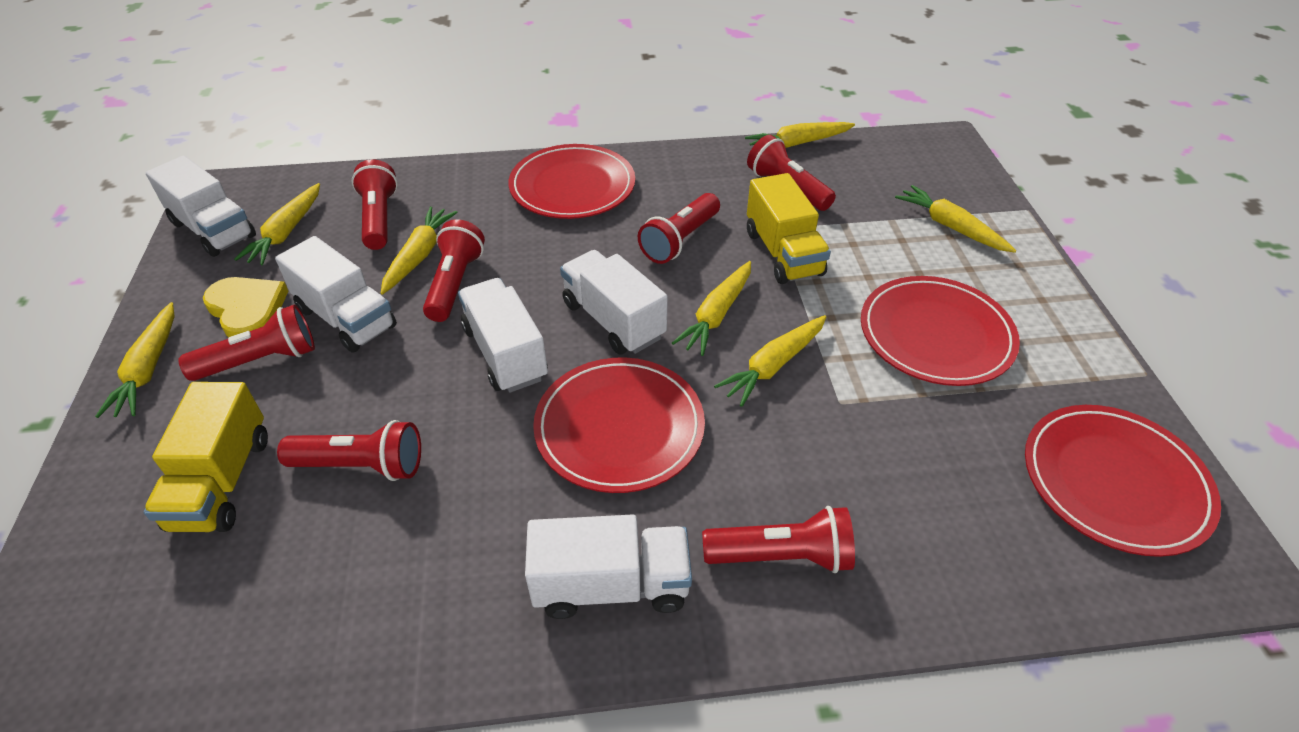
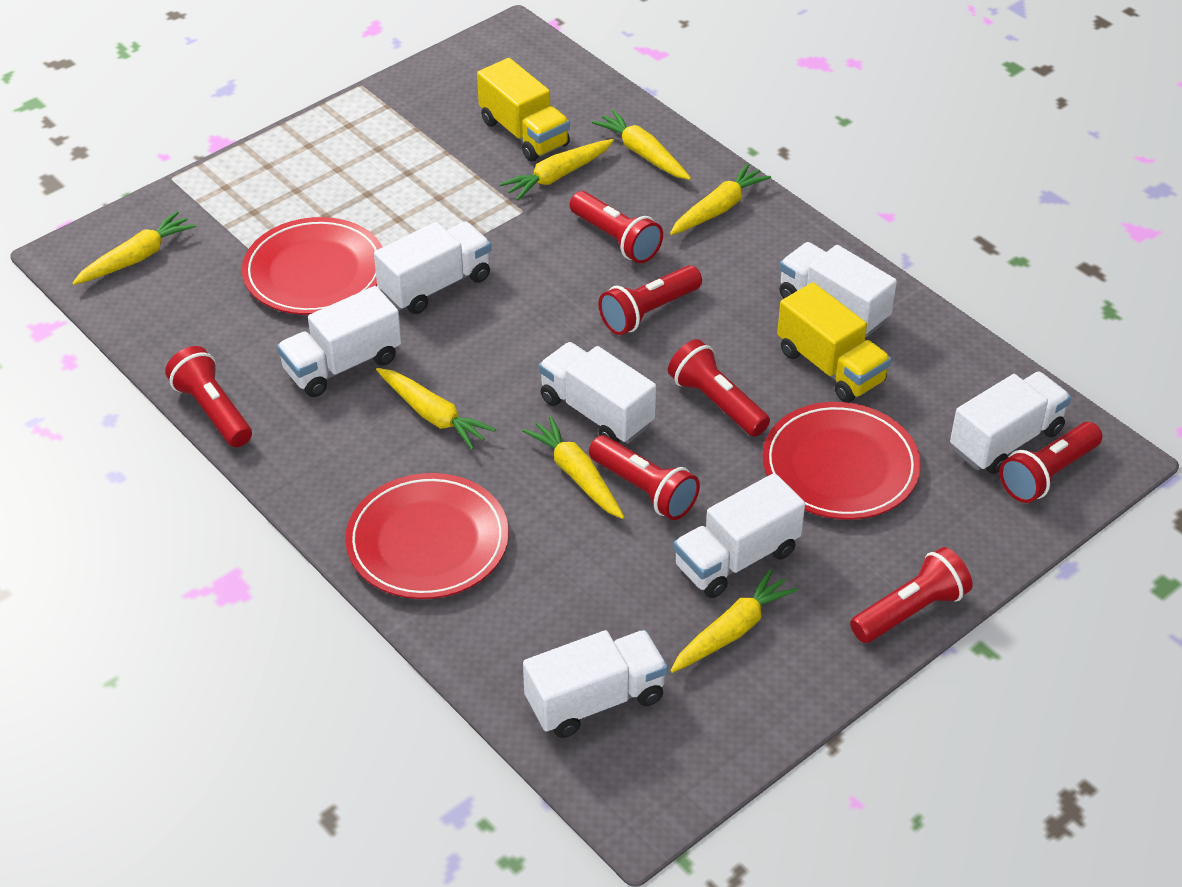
red plate: [508,144,635,219] [533,357,705,493] [861,276,1020,386] [1025,405,1221,557] = 4 -> [242,217,382,315] [345,473,509,599] [762,402,921,520] = 3
white truck: [146,155,256,257] [275,236,397,353] [458,278,548,393] [525,514,692,619] [560,250,668,355] = 5 -> [277,286,402,397] [374,222,491,314] [523,630,668,738] [539,342,656,444] [673,473,805,598] [779,242,897,337] [950,372,1071,474] = 7
yellow heart: [203,277,288,337] = 1 -> none = 0

